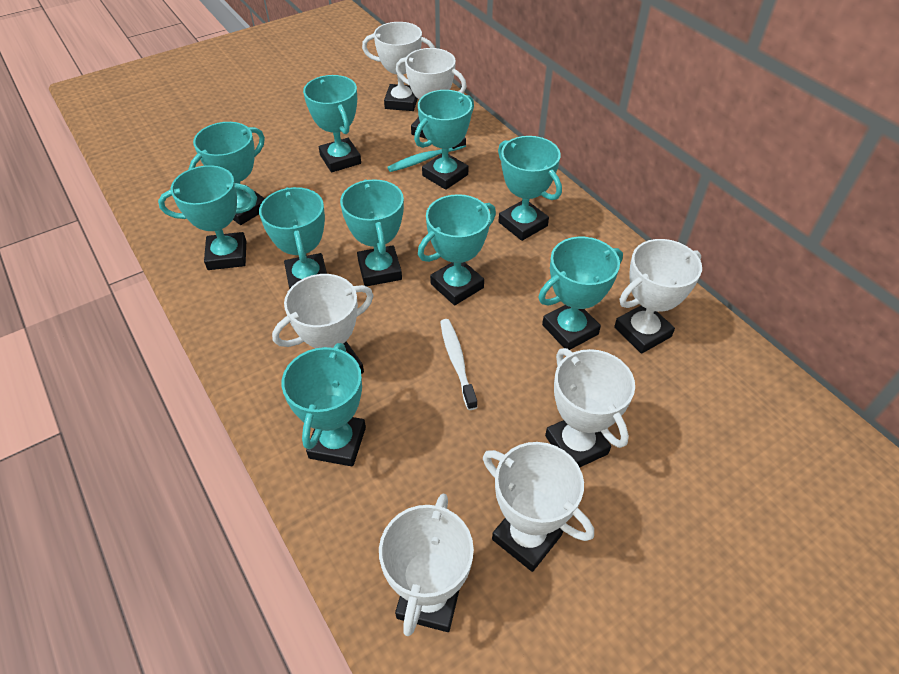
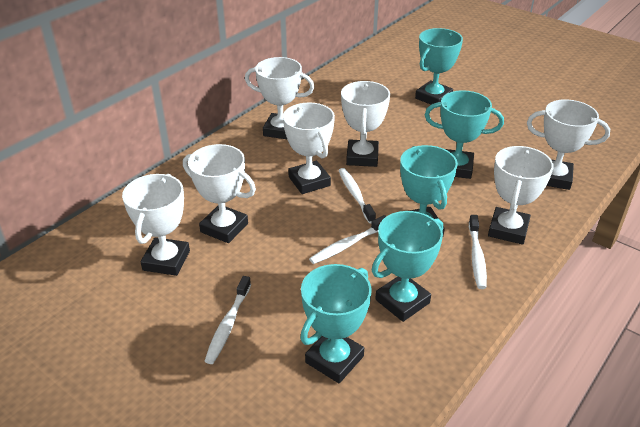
turquoise toothbrush: [387,137,466,172] = 1 -> none = 0
turquoise trophy: [158,165,257,270] [189,122,265,225] [259,187,327,289] [281,343,366,466] [303,75,361,173] [340,179,404,286] [414,90,474,190] [418,194,496,305] [498,136,562,241] [538,237,623,350] = 10 -> [300,264,372,383] [372,211,443,322] [400,145,458,236] [415,28,463,105] [425,90,504,179] = 5
white toothbrush: [440,319,477,410] = 1 -> [205,276,251,364] [309,215,386,264] [338,168,376,223] [469,215,487,289] = 4

